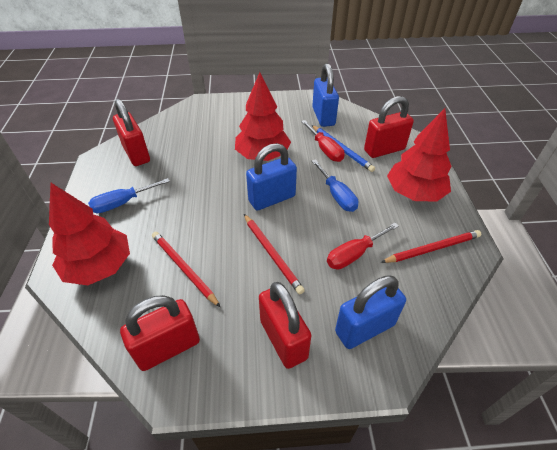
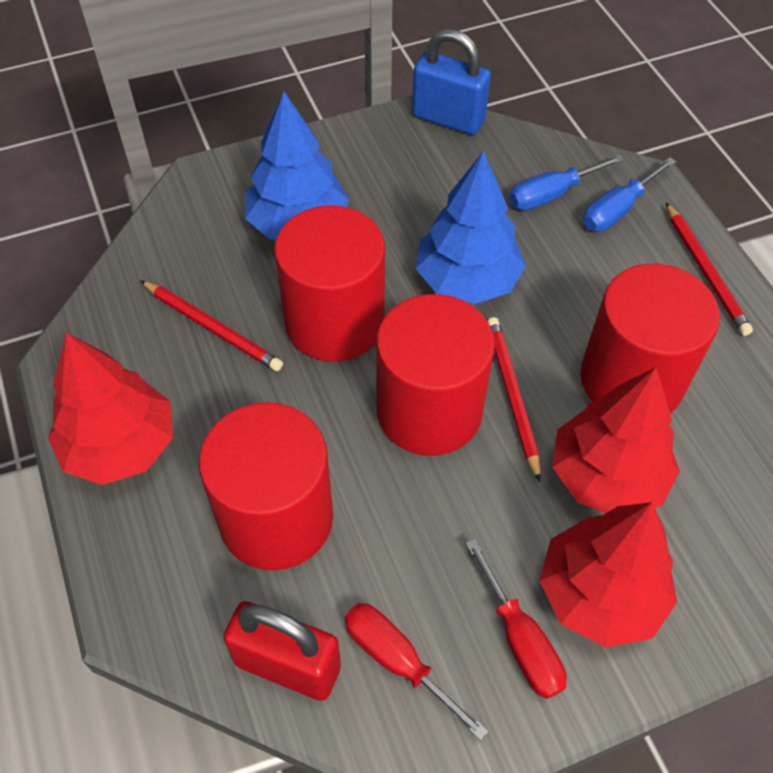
blue padlock: [246,143,297,211] [312,63,339,127] [335,276,406,349] = 3 -> [412,29,491,135] = 1
blue pencil: [312,125,375,172] = 1 -> none = 0
blue tree: none = 0 -> [245,92,349,240] [416,151,526,304] = 2
red cylinder: none = 0 -> [199,402,333,571] [274,205,385,362] [376,294,495,456] [580,264,720,413] = 4
red padlock: [113,99,150,166] [120,295,200,371] [259,282,311,369] [364,96,414,158] = 4 -> [223,601,341,701] = 1

